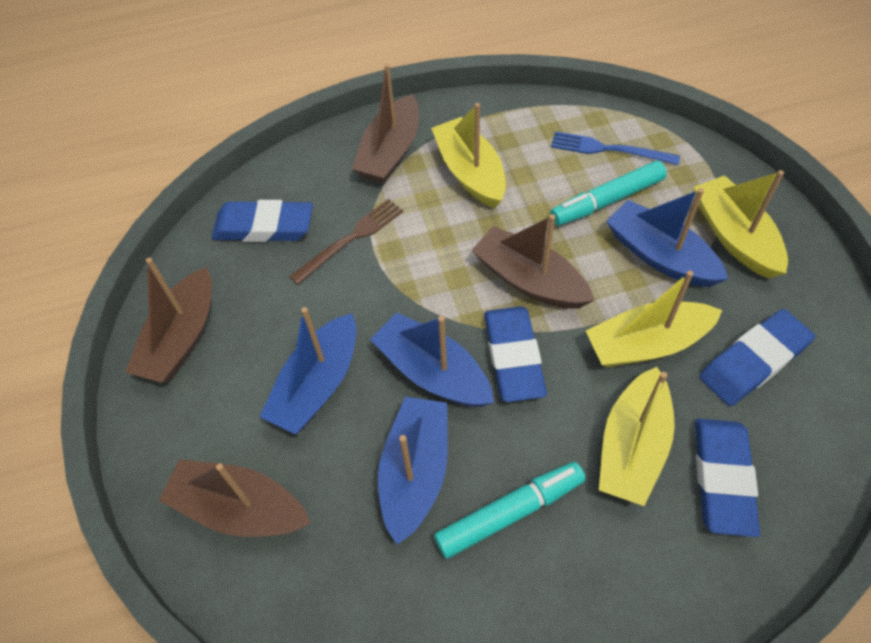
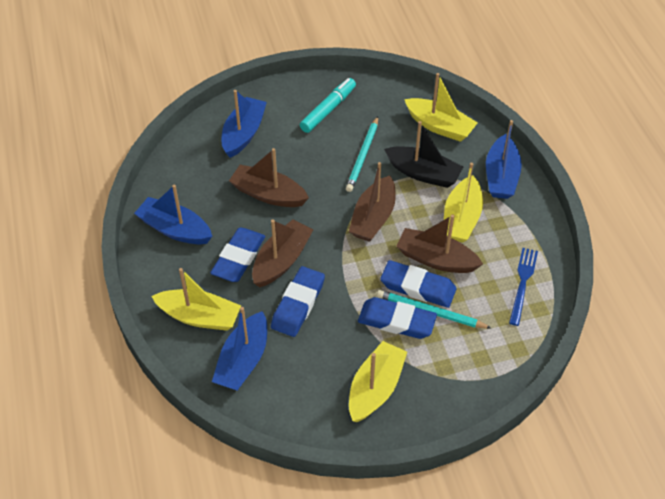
black boat: none = 0 -> [384,121,463,188] = 1
brown fork: [289,199,403,285] = 1 -> none = 0
turquoise marker: [434,462,586,559] [550,161,667,226] = 2 -> [300,78,356,133] = 1
turquoise pencil: none = 0 -> [346,116,378,192] [377,290,492,329] = 2

